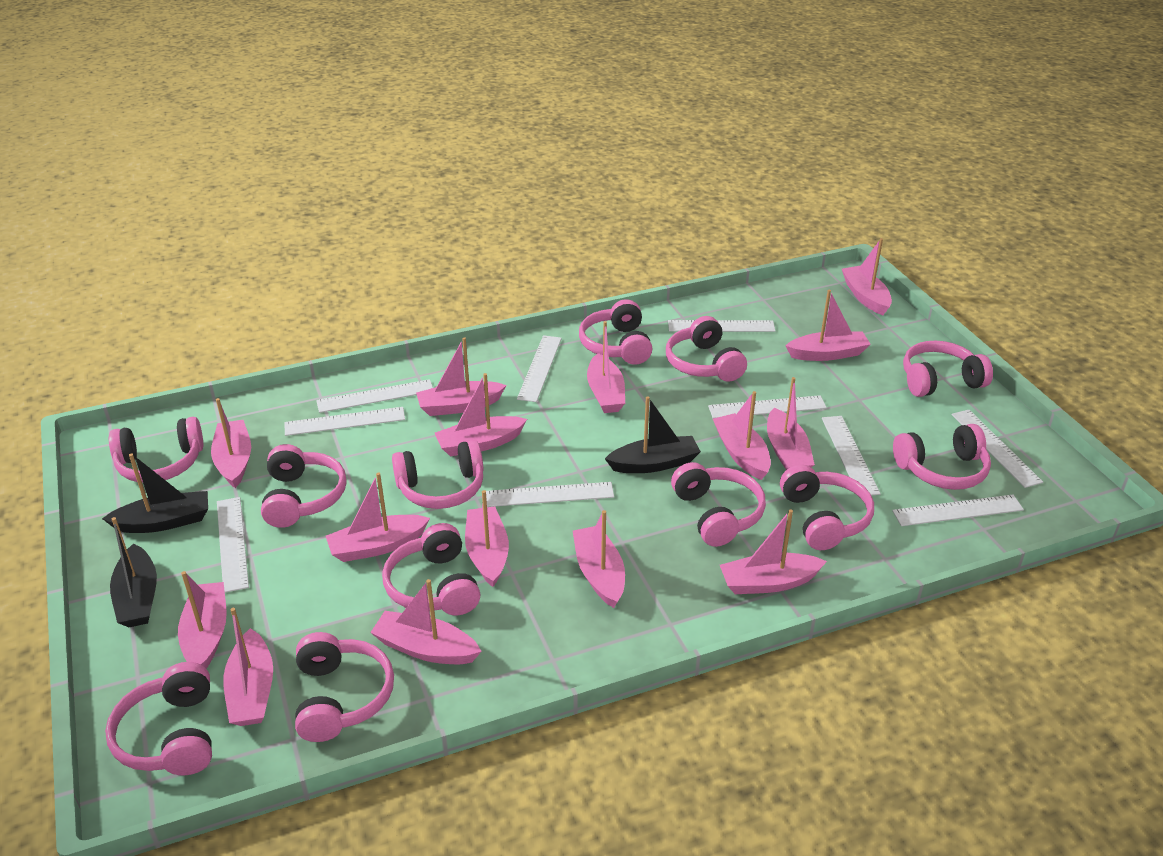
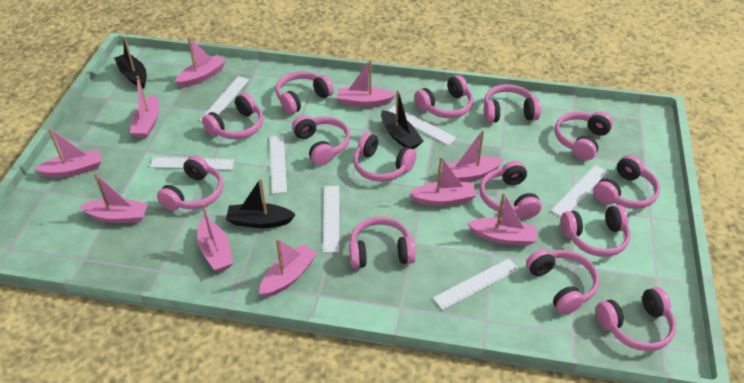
pink boat: [178,571,227,668] [211,398,251,488] [223,608,273,726] [326,472,430,562] [370,579,481,664] [416,337,506,416] [435,373,527,457] [465,490,509,587] [573,510,625,608] [587,321,625,413] [713,391,771,480] [720,509,827,594] [767,377,815,470] [785,290,871,361] [842,238,892,315] = 15 -> [34,128,101,178] [79,173,148,223] [130,76,159,138] [175,37,226,88] [197,203,233,272] [259,239,317,297] [337,59,396,107] [409,156,477,206] [441,130,504,182] [467,193,538,246] = 10
pink headphones: [105,662,212,775] [109,417,203,483] [261,444,347,528] [295,632,394,742] [382,523,480,615] [392,440,483,509] [579,299,652,365] [666,316,747,382] [671,462,766,547] [780,465,874,550] [893,424,991,490] [903,340,993,397] = 12 -> [157,155,223,211] [202,93,263,139] [276,71,334,115] [292,115,350,166] [349,217,416,268] [353,133,417,182] [414,75,473,118] [480,161,542,219] [484,84,541,123] [526,249,599,315] [555,112,613,161] [561,205,630,257] [593,155,660,209] [596,287,676,351] = 14
white ruler: [217,497,249,593] [284,407,405,436] [316,379,433,413] [486,482,614,507] [517,335,562,402] [668,320,775,332] [708,395,827,419] [822,416,881,496] [892,495,1024,526] [951,410,1043,488] = 10 -> [150,157,234,170] [199,76,249,121] [270,135,287,194] [323,186,339,253] [388,106,456,146] [433,258,519,310] [551,165,608,217] = 7

